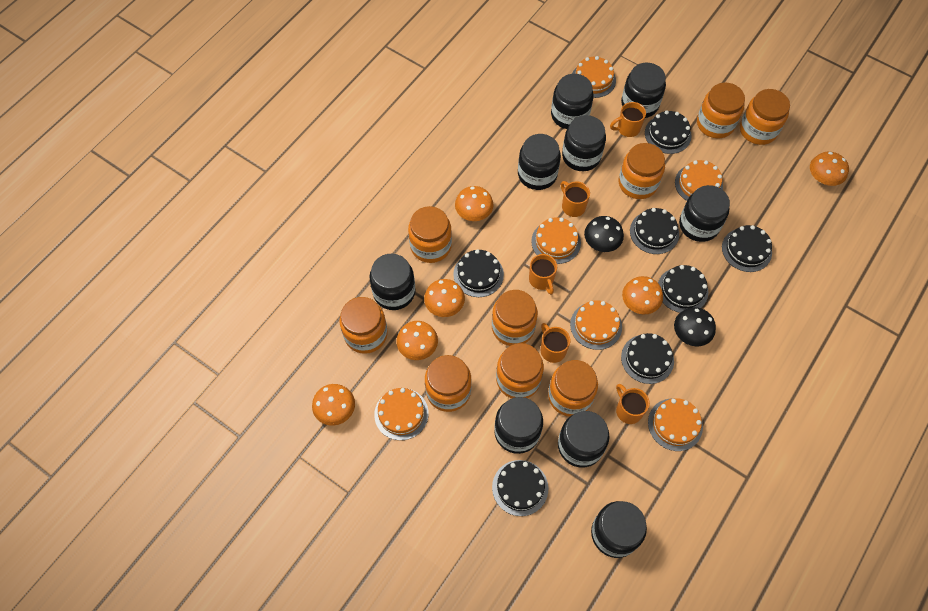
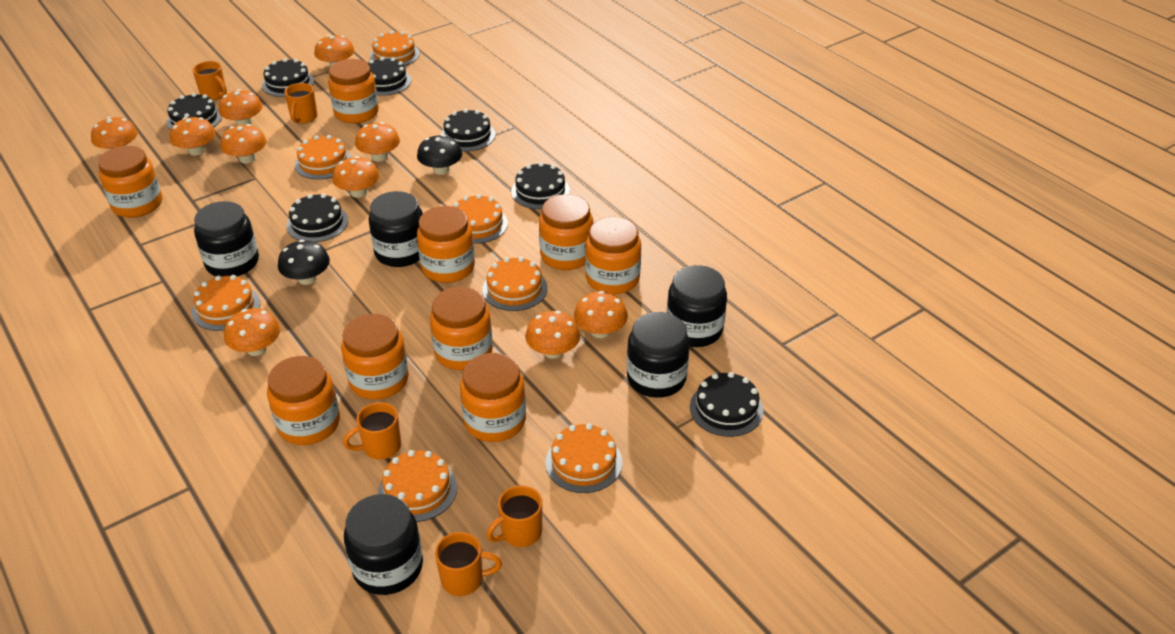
black jar: [369,254,415,310] [494,397,543,454] [518,134,561,190] [551,74,594,129] [558,411,609,468] [562,115,606,171] [591,501,647,558] [621,63,666,118] [679,185,730,242] = 9 -> [194,201,259,277] [344,494,423,595] [368,191,423,267] [627,312,690,398] [667,265,727,347] = 5
orange cake: [374,388,429,440] [531,217,581,264] [570,300,622,350] [572,56,616,98] [648,398,703,451] [675,160,723,201] = 6 -> [192,275,260,331] [294,135,352,179] [370,31,420,66] [378,450,457,522] [453,194,508,244] [482,257,548,311] [545,423,622,493] = 7
orange mushroom: [312,384,355,426] [396,321,438,360] [424,279,465,317] [455,186,494,221] [622,276,663,314] [810,152,849,186] = 6 -> [91,117,138,150] [170,117,216,156] [219,89,262,126] [221,124,266,164] [224,308,280,356] [314,35,355,67] [332,156,379,198] [355,122,400,162] [525,311,580,359] [574,291,628,338] = 10

